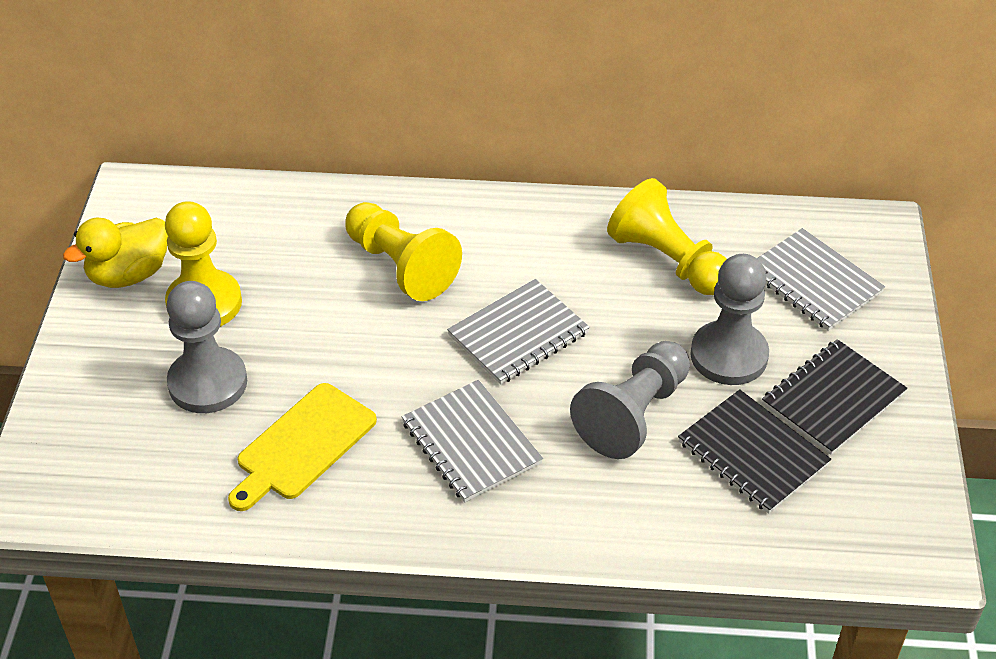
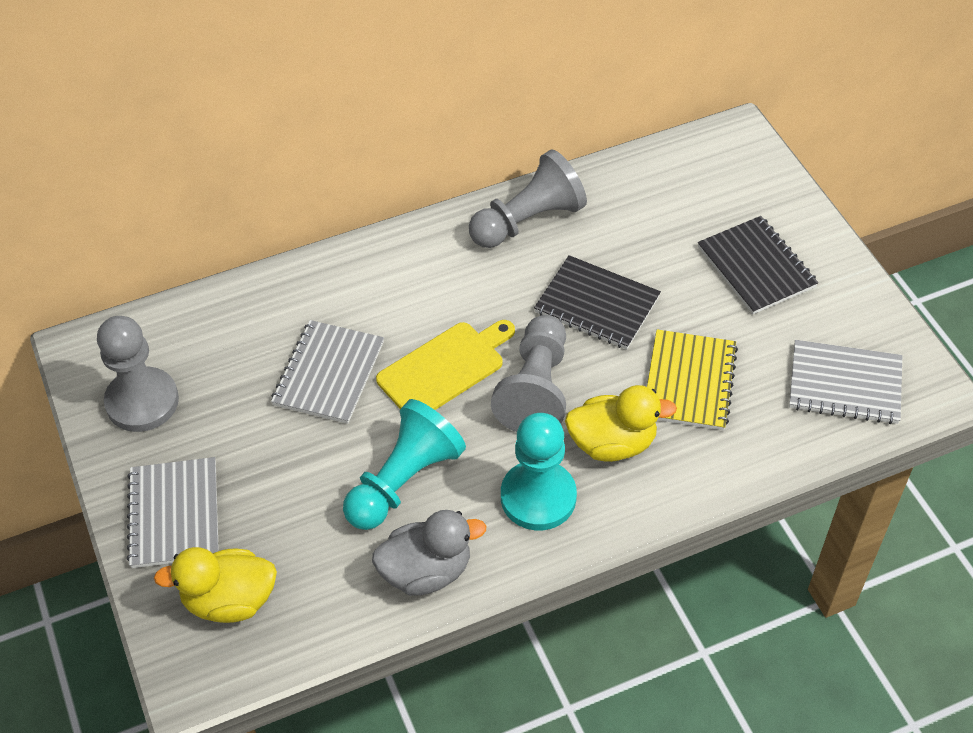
grey duck: none = 0 -> [372,510,486,596] = 1
turquoise pawn: none = 0 -> [343,399,466,530] [501,413,577,530] = 2
yellow duck: [63,217,168,288] = 1 -> [154,547,277,623] [565,385,677,462] = 2
yellow notebook: none = 0 -> [647,329,738,430] = 1
yellow pawn: [165,201,242,327] [346,202,462,301] [607,178,727,295] = 3 -> none = 0

